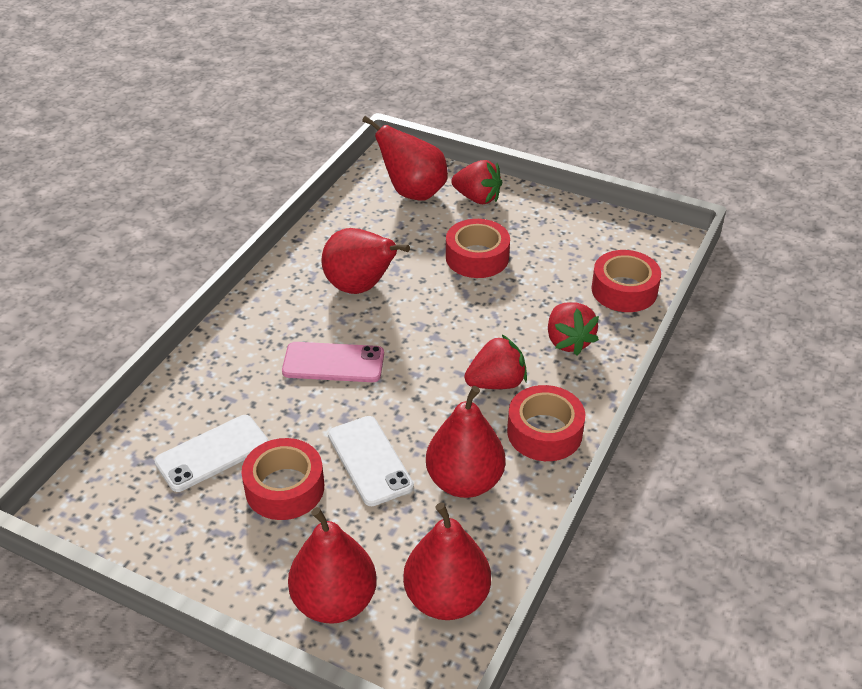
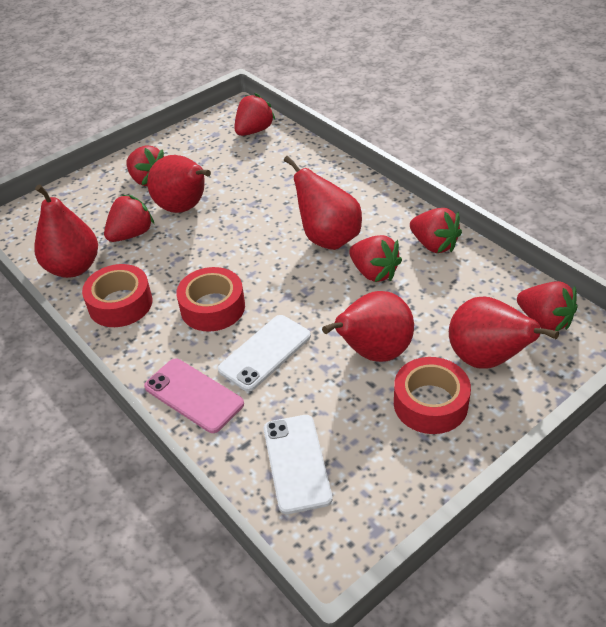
red strawberry: [451,160,502,204] [464,334,527,389] [548,302,599,355] = 3 -> [104,195,154,242] [126,146,164,186] [234,93,276,136] [349,235,402,282] [410,208,462,253] [517,281,577,331] = 6
red tape: [241,438,324,520] [446,219,510,278] [507,385,585,461] [591,250,661,312] = 4 -> [82,264,152,327] [176,267,245,332] [394,357,471,434] = 3

